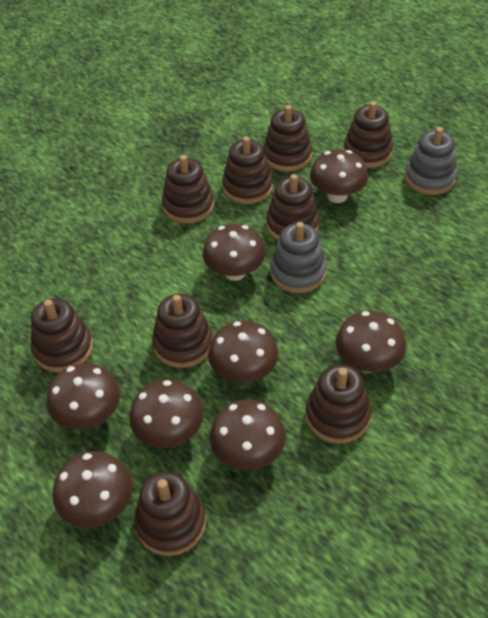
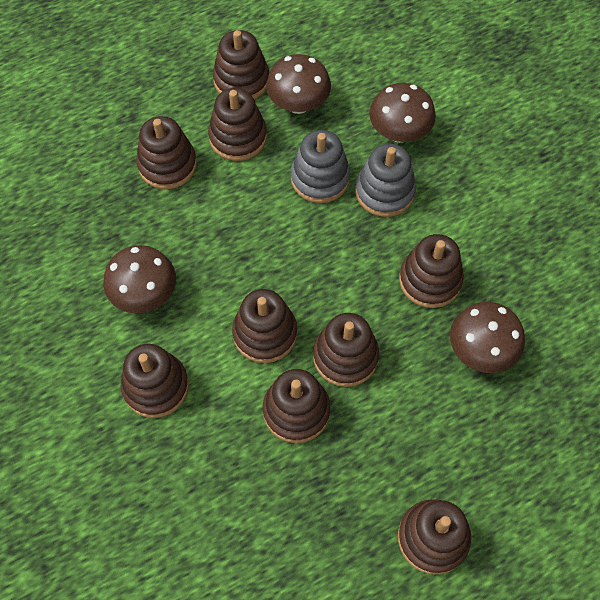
brown mushroom: [47,363,120,430] [53,451,133,528] [129,380,204,448] [202,223,266,281] [208,321,278,383] [210,399,286,470] [310,149,368,203] [335,311,406,373] = 8 -> [103,245,176,313] [266,54,331,114] [369,83,436,143] [450,302,525,373] = 4

